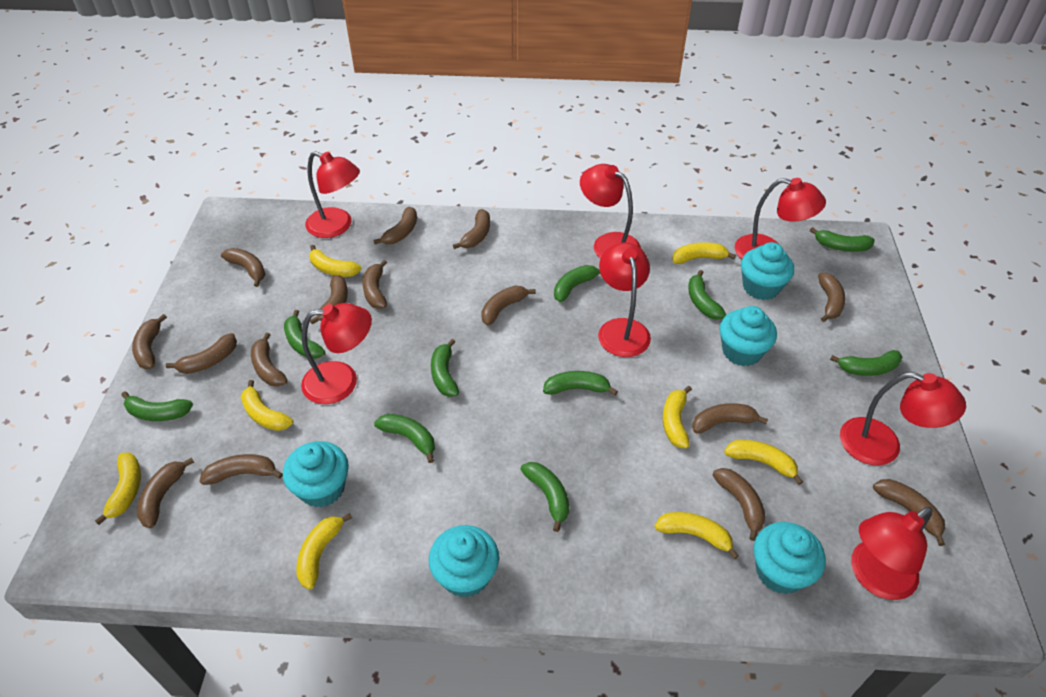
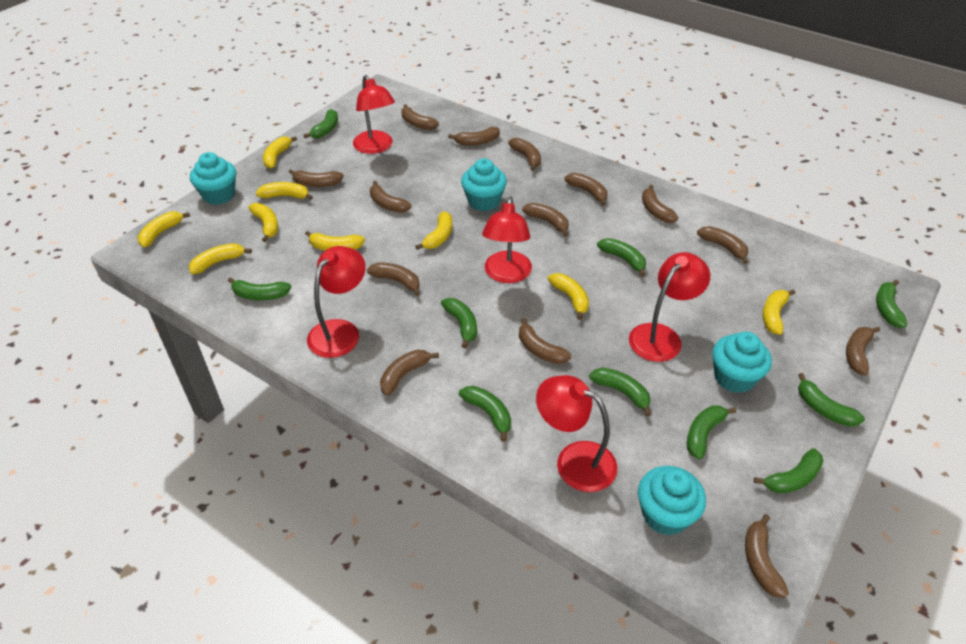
brown banana: [132,314,167,369] [137,457,194,528] [166,333,237,374] [199,454,283,485] [221,248,265,287] [251,333,288,387] [310,275,348,325] [363,260,387,309] [374,207,417,244] [453,209,490,249] [481,286,536,325] [692,403,768,433] [713,468,766,541] [818,273,846,322] [873,479,946,546] = 15 -> [289,169,344,187] [367,263,420,296] [370,181,412,213] [380,350,439,395] [401,104,439,130] [448,127,500,146] [508,138,541,171] [519,318,571,364] [522,203,569,236] [564,173,607,206] [642,185,678,223] [697,226,748,264] [745,514,789,598] [846,327,880,375] = 14
red lamp: [301,303,372,404] [305,151,360,238] [580,164,641,258] [598,243,651,357] [735,178,826,259] [840,372,966,465] [851,507,932,600] = 7 -> [307,246,365,358] [353,75,395,154] [482,196,532,283] [536,375,617,492] [629,252,710,362] = 5
turquoise cupcake: [283,441,349,508] [429,525,499,598] [720,306,777,366] [741,242,794,300] [754,522,826,594] = 5 -> [190,152,236,205] [461,158,507,211] [638,466,706,536] [712,332,772,393] = 4
yellow banana: [95,452,141,525] [241,380,293,431] [296,513,352,589] [309,245,362,277] [654,512,739,560] [662,386,692,448] [672,242,736,264] [724,440,803,485] = 8 -> [137,211,190,247] [189,243,252,274] [248,203,278,242] [256,182,313,200] [263,136,297,169] [305,231,365,250] [415,211,452,250] [548,273,589,320] [762,289,795,335] = 9

